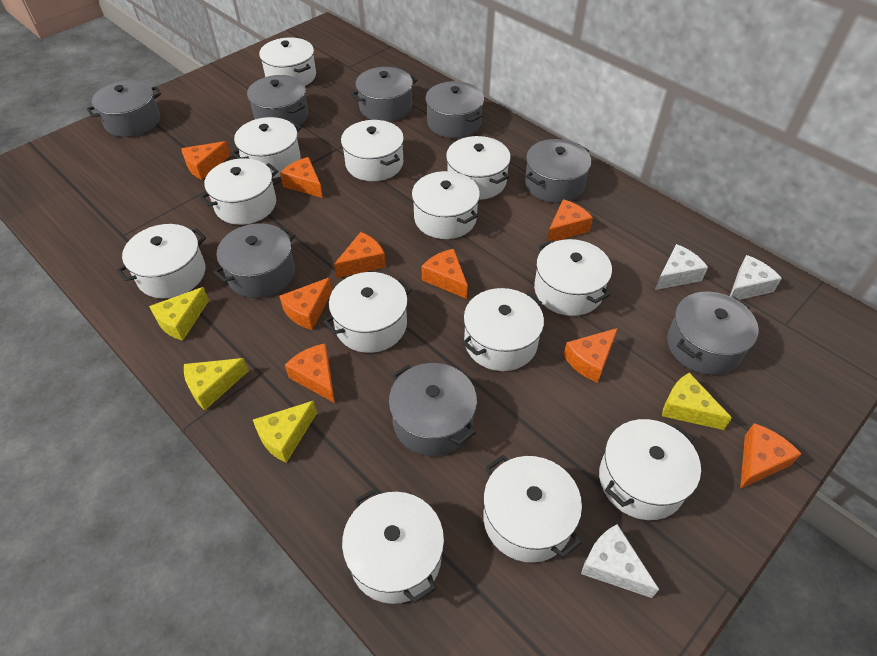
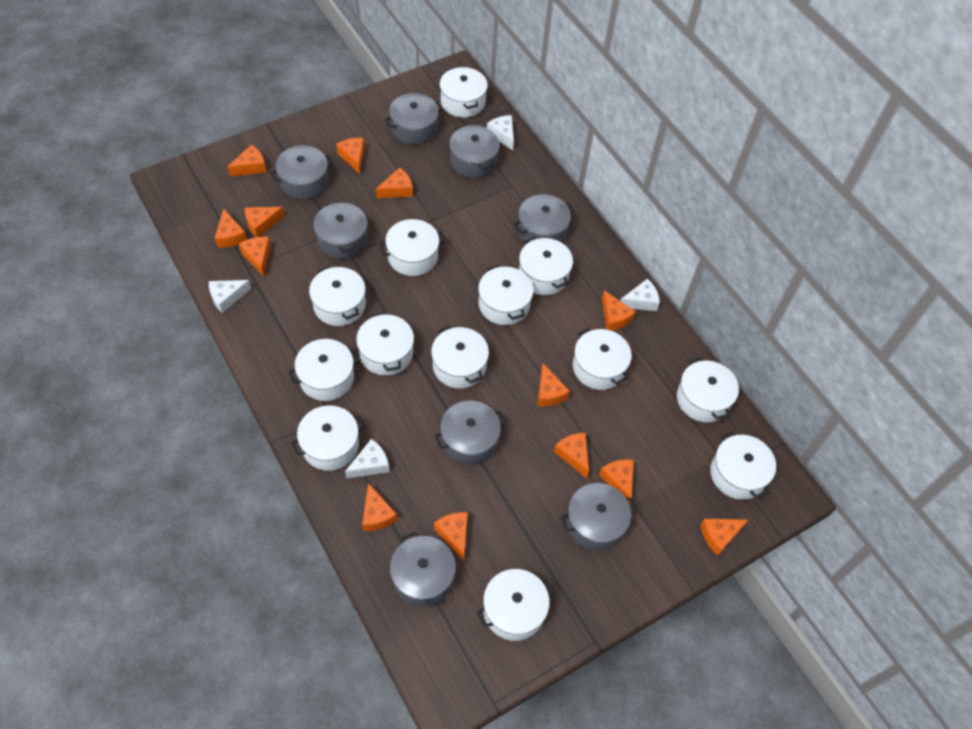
orange cheese: [181,141,231,180] [279,277,332,330] [280,157,323,198] [285,344,335,403] [334,232,386,278] [421,249,468,299] [547,199,593,242] [563,328,618,383] [740,423,801,489] = 9 -> [215,208,247,247] [227,145,267,176] [239,237,271,276] [245,207,285,237] [336,138,364,174] [362,483,397,531] [376,168,413,198] [434,512,468,561] [538,364,570,406] [554,433,589,478] [599,459,634,505] [602,290,636,331] [701,519,748,556] = 13
white cheese: [581,524,659,598] [655,244,708,290] [730,255,782,300] = 3 -> [209,280,251,313] [345,439,389,479] [487,115,514,150] [620,279,660,311] = 4
yellow cheese: [149,287,209,341] [184,358,249,410] [253,400,317,463] [662,373,732,430] = 4 -> none = 0

